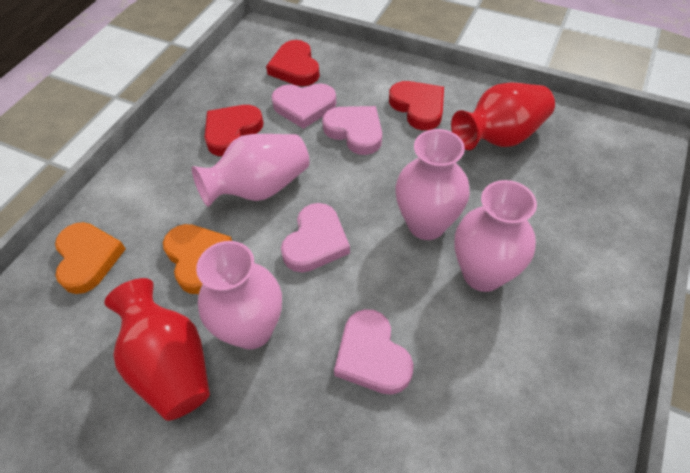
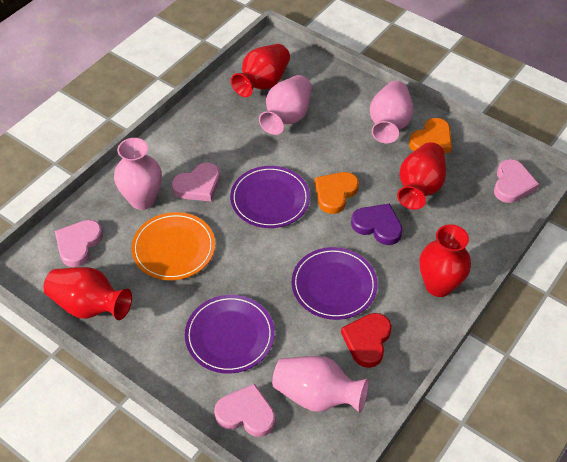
orange plate: none = 0 -> [131,212,215,280] = 1
purple heart: none = 0 -> [351,203,403,245] = 1
purple plate: none = 0 -> [185,295,275,374] [230,166,310,228] [292,247,378,320] = 3
red heart: [204,105,264,156] [266,40,320,86] [389,81,444,130] = 3 -> [341,313,391,368] = 1
red vase: [104,278,210,421] [451,82,555,150] = 2 -> [43,267,132,320] [231,44,290,97] [397,142,446,210] [420,224,471,297] = 4

